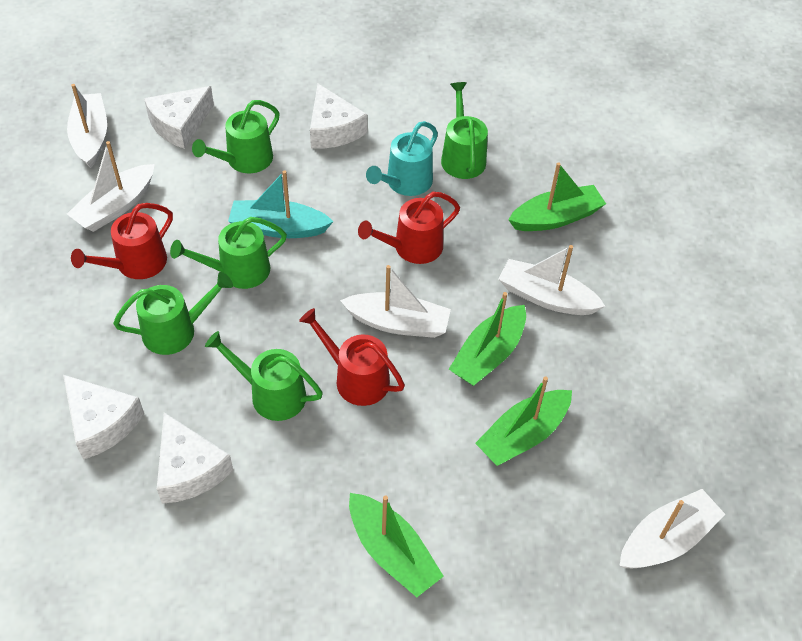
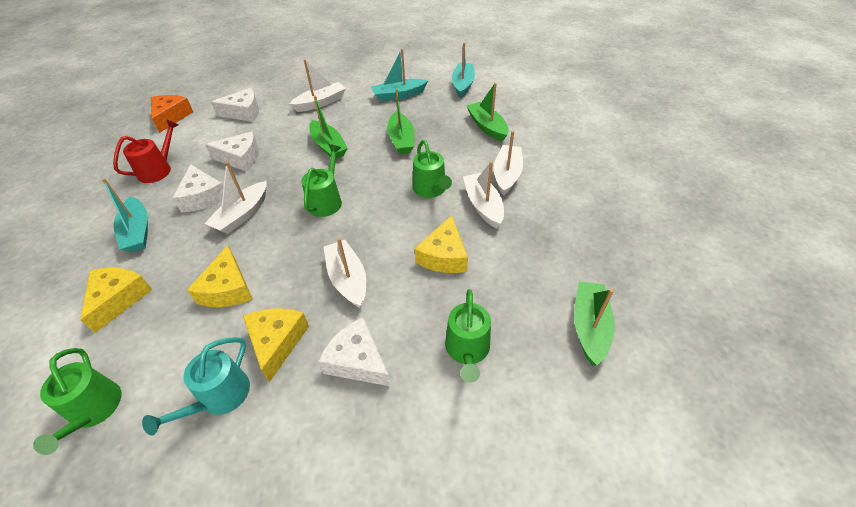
green watering can: [113,272,233,355] [170,217,287,289] [192,100,280,173] [205,331,323,421] [441,82,488,179] = 5 -> [33,348,122,455] [302,144,342,217] [413,140,452,198] [445,289,491,383] = 4
orange cheese: none = 0 -> [151,95,193,133] = 1
red watering can: [71,203,173,279] [299,308,405,406] [358,192,460,264] = 3 -> [113,119,179,183] = 1
turquoise boat: [228,170,334,238] = 1 -> [102,178,148,252] [371,49,429,102] [452,42,475,98] = 3
yellow cheese: none = 0 -> [80,267,152,333] [187,245,253,307] [243,308,309,382] [414,215,468,273] = 4

